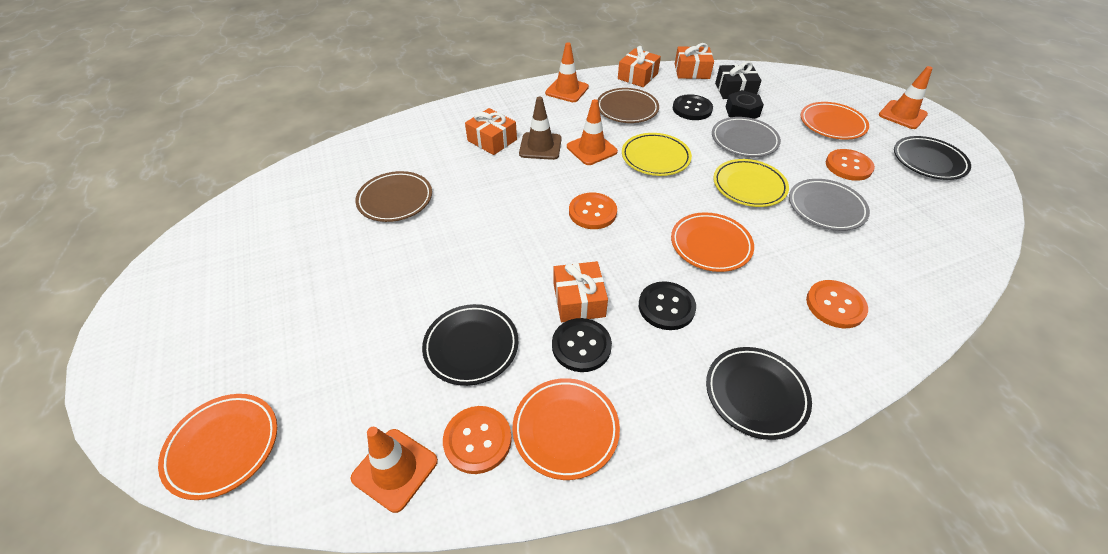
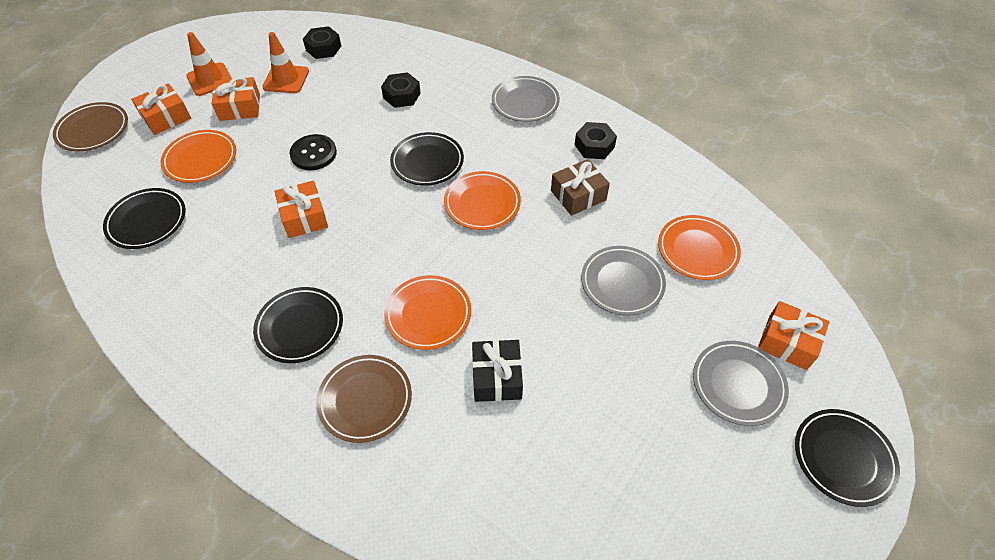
black button: [552,318,612,372] [639,281,696,330] [673,94,713,120] = 3 -> [290,134,337,170] = 1
black nut: [726,90,764,119] = 1 -> [303,26,341,59] [381,72,421,108] [575,122,617,159] = 3
black plate: [422,304,518,386] [706,347,812,440] [894,136,971,180] = 3 -> [103,188,186,249] [253,287,343,363] [390,132,464,186] [795,409,900,507] = 4
brown gift: none = 0 -> [551,159,610,216] = 1
brown traffic cone: [519,97,562,160] = 1 -> none = 0
grey plate: [712,117,781,157] [789,179,870,231] = 2 -> [492,76,560,122] [581,246,666,316] [693,341,789,426] = 3
orange button: [443,406,512,474] [569,193,617,229] [806,280,868,328] [826,149,875,181] = 4 -> none = 0
orange traffic cone: [351,427,438,513] [545,43,589,102] [567,99,618,165] [879,66,933,129] = 4 -> [186,32,232,96] [262,32,309,93] = 2
yellow plate: [622,133,692,176] [713,159,789,207] = 2 -> none = 0

